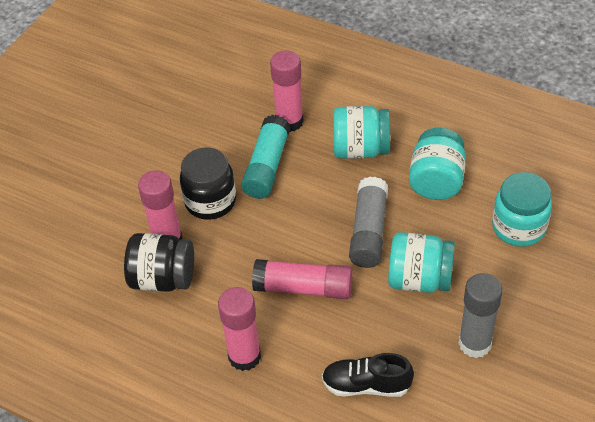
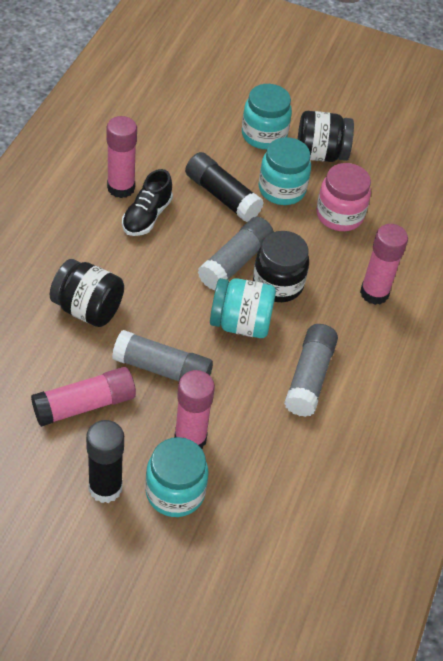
black glue stick: none = 0 -> [86,420,124,503] [185,152,264,222] = 2
black jar: [124,233,194,292] [180,148,236,220] = 2 -> [50,259,124,327] [253,231,309,302] [297,111,354,162] = 3
grey glue stick: [349,177,388,268] [458,273,503,358] = 2 -> [112,330,213,381] [198,217,274,290] [284,324,338,417] = 3
pink jar: none = 0 -> [316,163,371,231] = 1
turquoise glue stick: [241,115,291,199] = 1 -> none = 0

